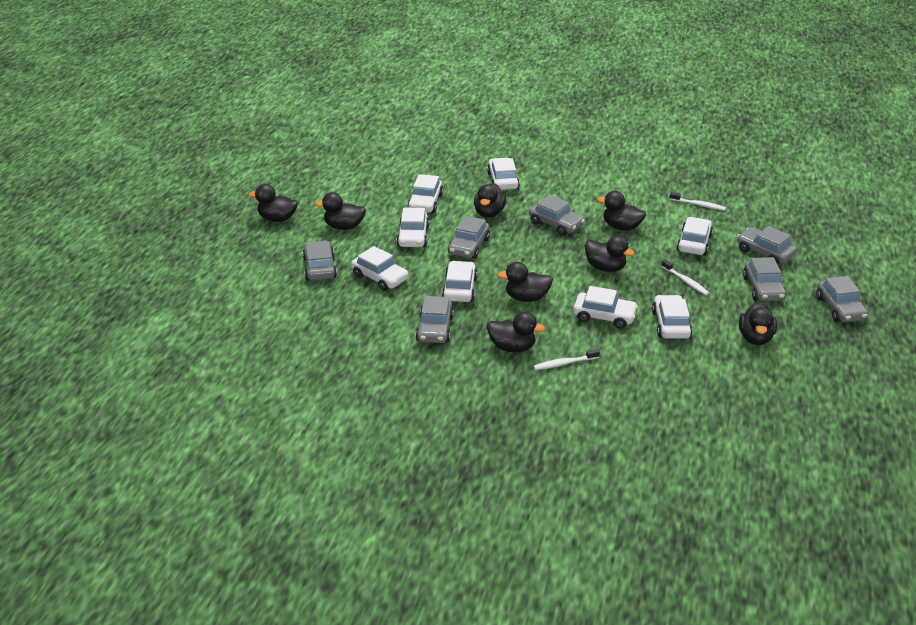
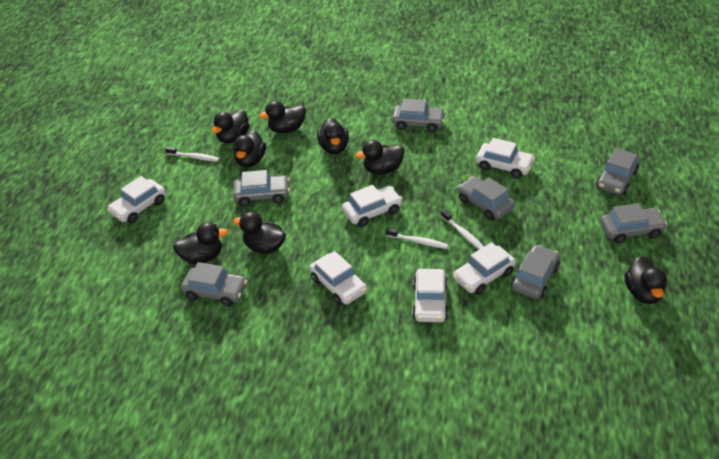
white car: [351,246,409,291] [397,208,429,247] [407,174,443,213] [442,261,477,302] [487,158,520,190] [573,286,638,329] [652,295,692,339] [676,217,713,256] = 8 -> [107,176,166,223] [309,251,367,305] [342,185,402,227] [412,269,448,322] [453,242,516,295] [476,138,535,179] = 6

